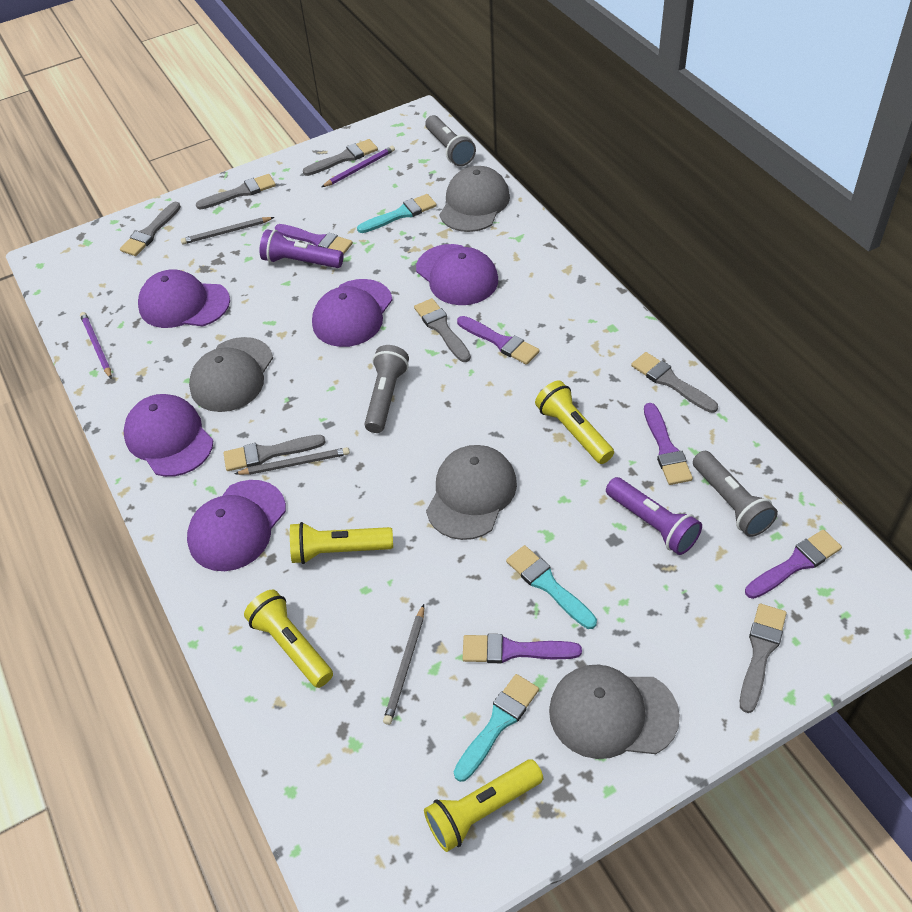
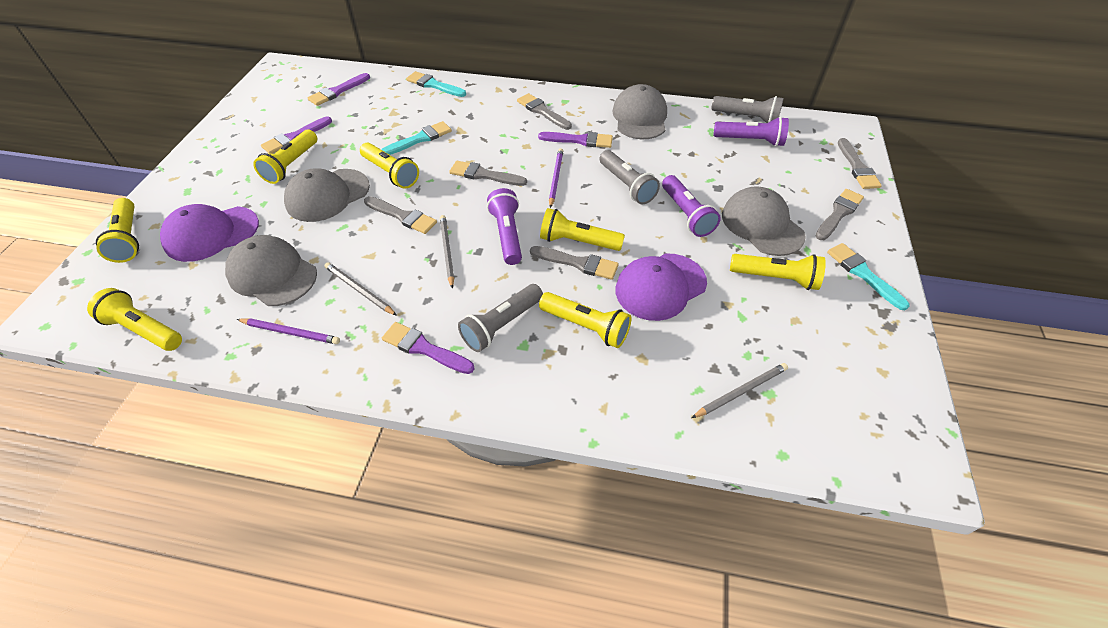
grey brush: [120,202,181,256] [196,174,276,210] [224,435,326,471] [303,139,378,176] [414,298,471,362] [631,352,718,413] [740,604,787,713] = 7 -> [364,196,437,234] [449,161,527,186] [517,93,572,130] [530,246,619,280] [816,189,864,240] [838,138,882,189] = 6
purple brush: [275,224,353,254] [457,316,540,365] [463,634,582,663] [644,403,693,485] [745,529,842,599] = 5 -> [261,117,332,154] [308,73,370,106] [382,322,474,374] [538,132,613,148] = 4
purple cap: [124,394,213,477] [138,269,230,328] [187,480,286,571] [312,279,392,347] [416,244,498,305] = 5 -> [160,204,259,262] [616,254,707,321] = 2
purple flashlight: [260,229,344,268] [606,477,702,555] = 2 -> [487,188,522,265] [662,175,721,237] [714,117,789,147] = 3
yellow flashlight: [244,590,333,688] [290,522,393,564] [424,759,543,852] [535,381,614,464] = 4 -> [87,288,182,351] [96,198,139,263] [253,130,317,184] [360,142,419,189] [539,292,632,348] [540,208,625,251] [730,254,826,290] = 7

